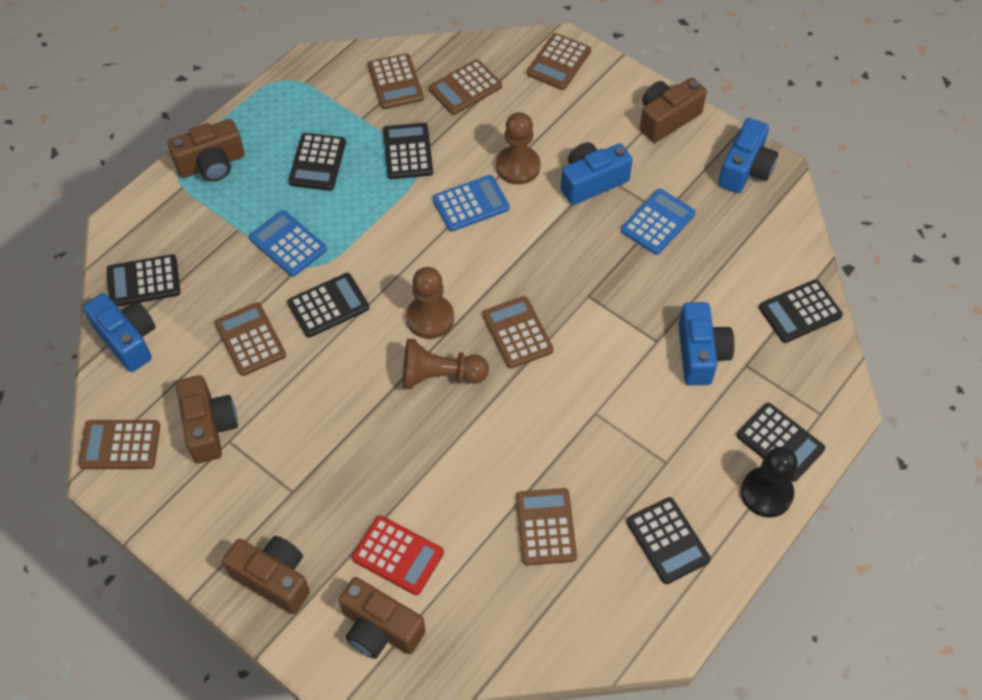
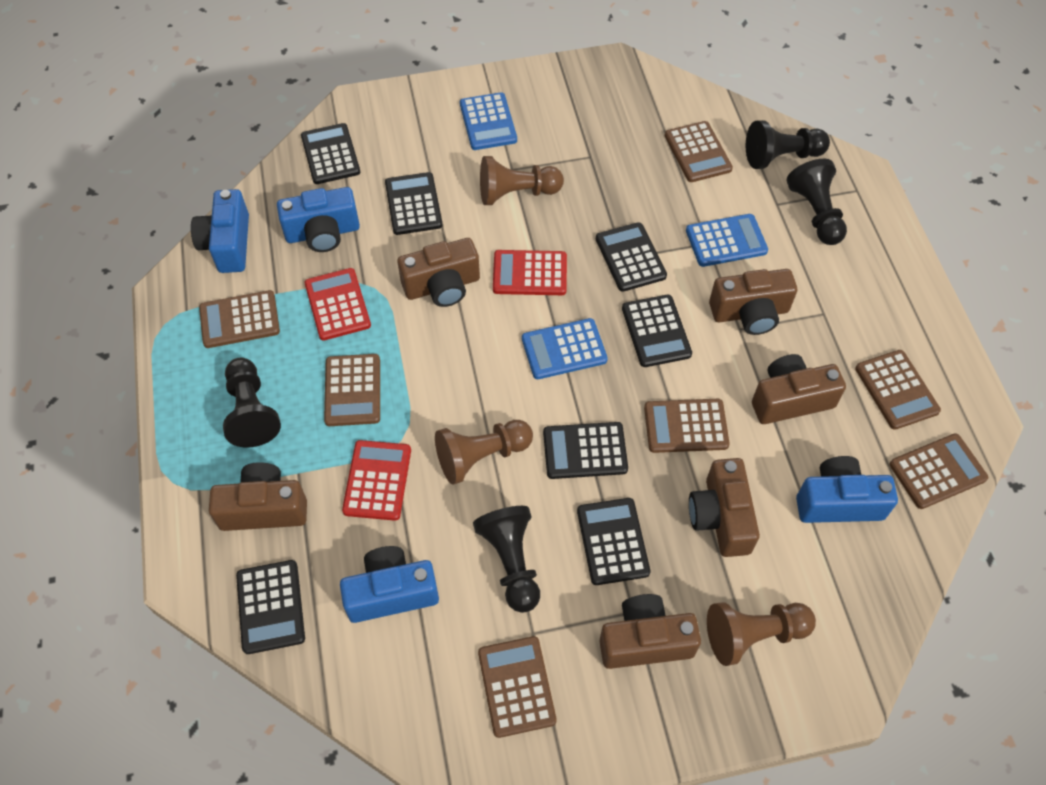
black pawn: [741,447,798,518] = 1 -> [223,358,281,447] [473,506,540,613] [746,120,830,169] [786,159,847,245] = 4
brown camera: [168,119,245,181] [176,375,238,463] [222,536,310,614] [339,577,426,659] [640,78,707,143] = 5 -> [209,462,307,531] [397,238,480,307] [599,594,701,669] [689,458,760,557] [709,269,797,335] [752,354,846,424] = 6
red calculator: [352,516,444,595] = 1 -> [304,268,371,341] [342,440,411,521] [493,250,567,295] = 3

